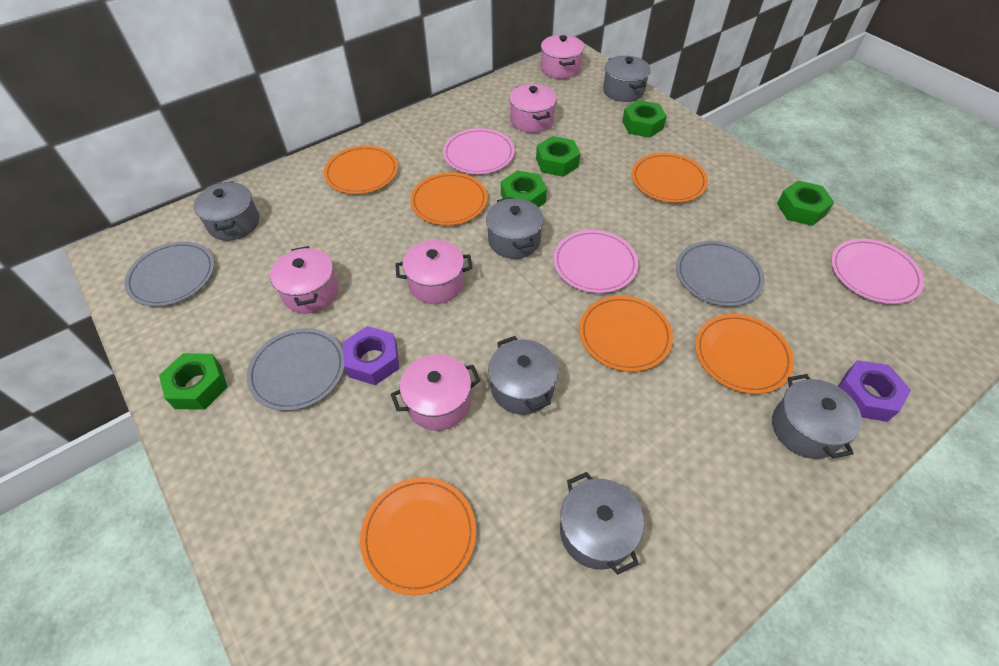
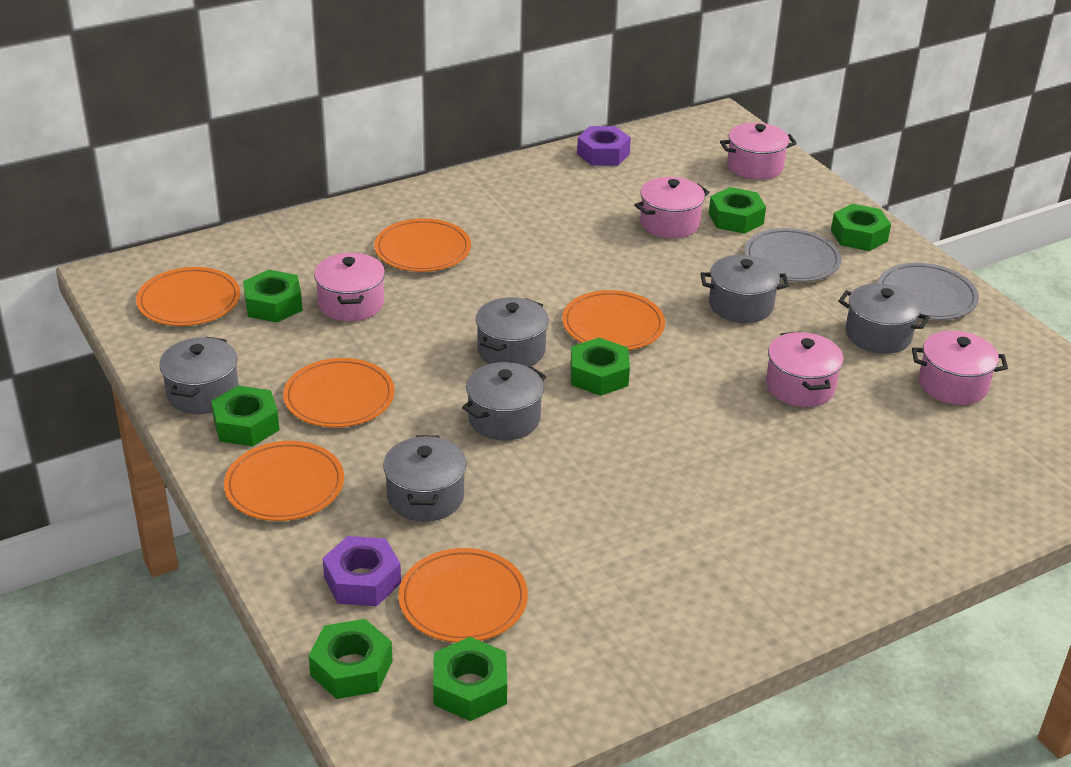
green nut: [159,353,228,410] [501,170,547,207] [536,136,580,177] [622,100,667,138] [777,181,834,226] = 5 -> [211,385,280,446] [243,270,303,323] [308,619,393,699] [433,637,507,721] [570,338,630,396] [709,187,766,234] [831,204,891,251] = 7
grey plate: [124,242,214,306] [247,328,345,411] [676,241,765,306] = 3 -> [745,228,842,282] [878,263,979,320] = 2
pink plate: [443,128,515,174] [553,230,638,293] [831,239,924,304] = 3 -> none = 0

